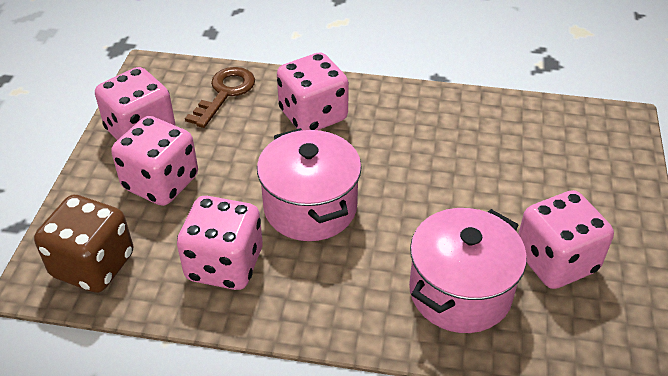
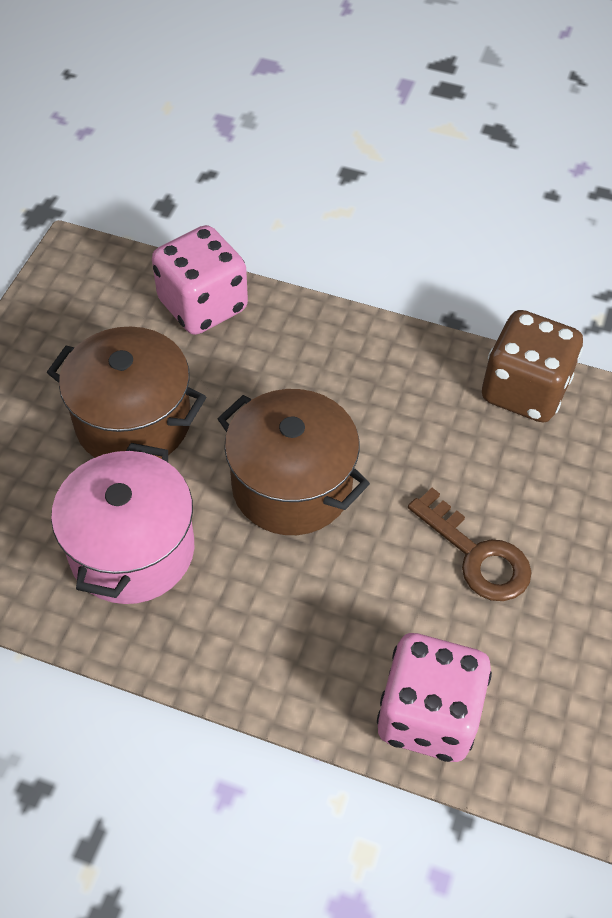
brown pot: none = 0 -> [47,327,206,459] [217,389,370,535] = 2
pink dice: [95,67,175,140] [111,116,198,206] [177,196,263,290] [277,52,349,130] [518,190,614,289] = 5 -> [152,225,248,335] [377,633,492,762] = 2
pink pot: [257,128,362,241] [409,208,527,333] = 2 -> [51,443,194,604] = 1

